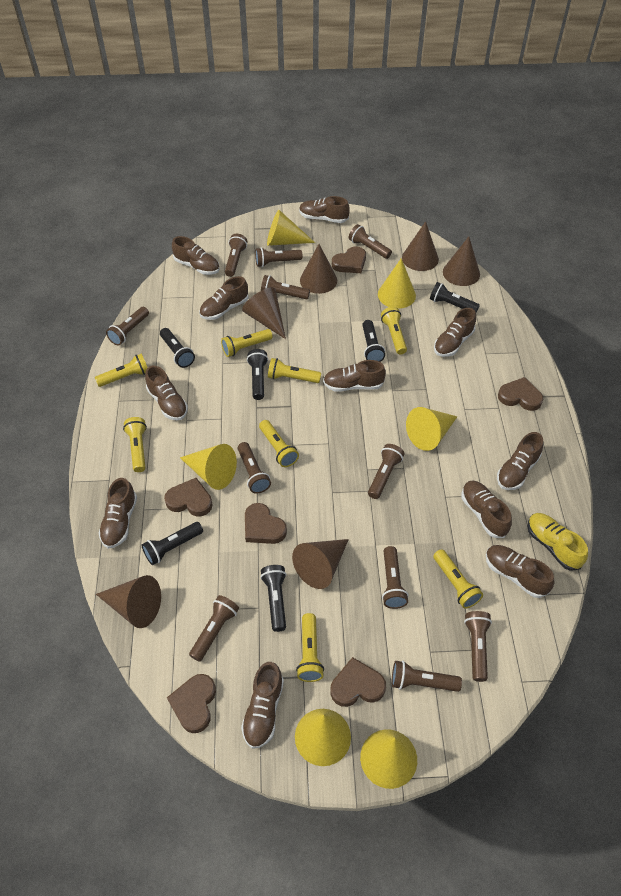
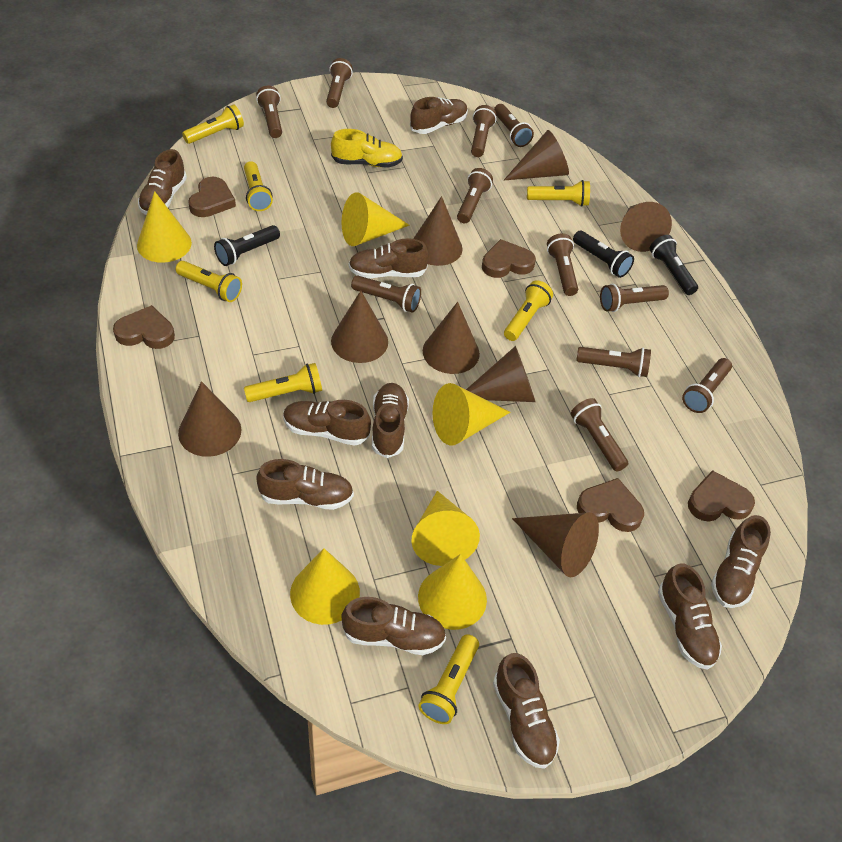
black flashlight: [142,522,203,565] [160,328,195,368] [247,349,268,400] [260,565,286,632] [362,320,385,362] [430,282,480,313] = 6 -> [214,225,280,266] [573,231,634,278] [650,235,698,295] = 3
brown cone: [96,575,161,628] [242,287,286,339] [292,539,349,589] [300,244,337,294] [402,221,439,271] [443,236,480,286] = 6 -> [178,381,242,457] [331,291,388,363] [413,196,463,266] [423,302,480,374] [466,346,535,402] [504,130,569,180] [512,512,599,577] [620,202,672,252] = 8
brown heart: [164,478,212,516] [167,674,216,733] [245,503,287,544] [330,657,386,707] [332,247,366,273] [498,377,543,411] = 6 -> [113,305,175,349] [188,177,236,217] [482,239,536,278] [577,478,644,532] [688,470,755,522] = 5
brown shoe: [99,478,137,549] [145,366,188,420] [172,236,220,275] [199,276,249,320] [241,662,284,749] [299,196,350,223] [323,360,386,392] [434,308,476,357] [462,480,512,538] [486,545,554,598] [497,432,543,490] = 11 -> [138,149,187,215] [256,459,354,510] [283,400,371,446] [341,597,446,655] [348,238,429,279] [372,383,409,458] [410,97,468,134] [493,653,560,769] [658,563,722,670] [711,515,771,608] = 10
yellow flashlight: [95,353,148,387] [123,417,147,472] [221,329,273,357] [259,420,299,467] [268,358,321,383] [296,613,324,682] [381,307,407,355] [433,549,483,609] = 8 -> [176,261,242,302] [182,104,244,144] [244,161,273,211] [244,363,322,402] [418,634,479,724] [504,280,553,341] [527,180,590,207] = 7

